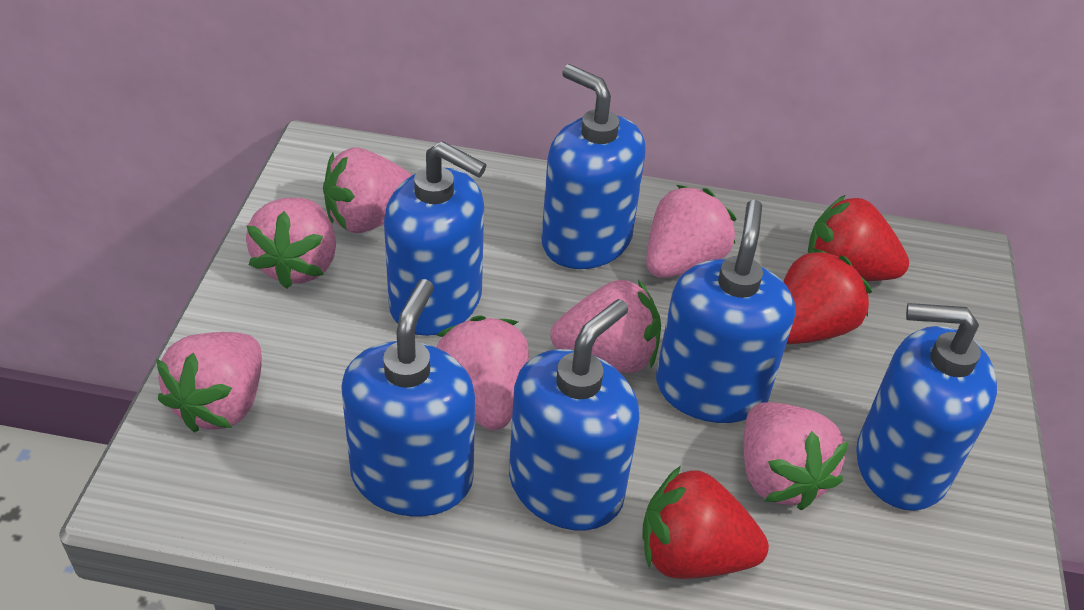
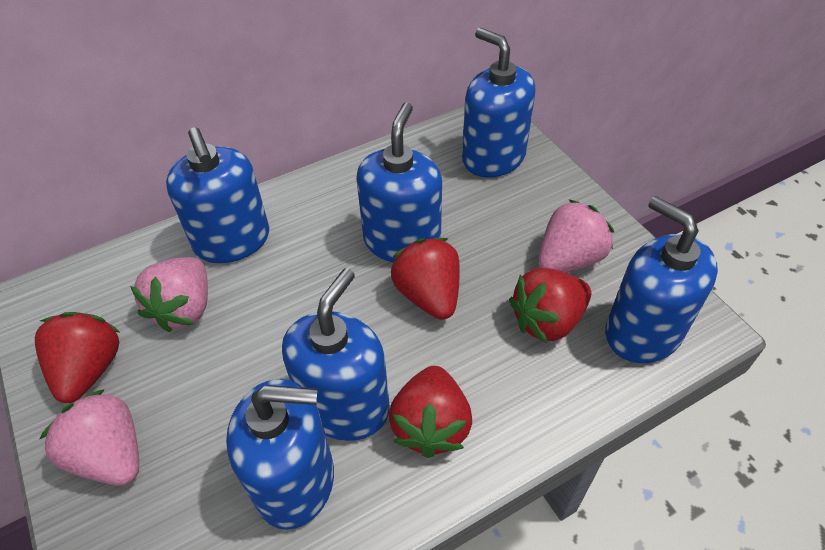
pink strawberry: [156,332,262,433] [246,198,336,289] [323,147,412,233] [436,315,529,430] [550,279,661,373] [646,185,736,278] [743,402,849,510] = 7 -> [40,389,139,486] [130,257,208,332] [538,199,614,272] = 3
red strawberry: [642,466,769,579] [783,248,872,344] [808,195,909,281] = 3 -> [35,312,121,403] [389,366,472,458] [391,238,460,320] [509,268,591,343] = 4

